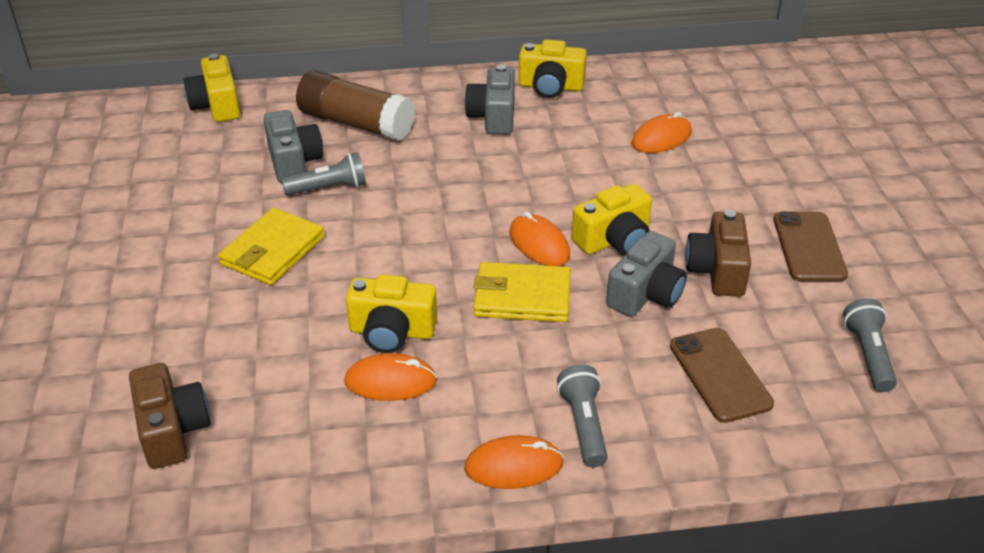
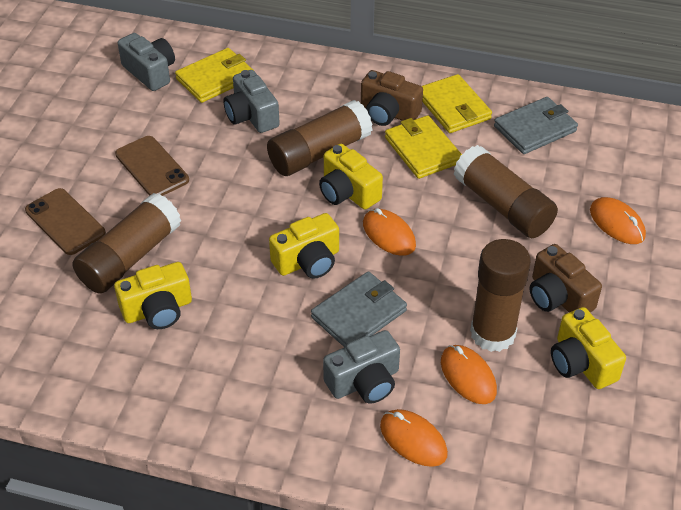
brown glue stick: [296,70,415,141] = 1 -> [72,193,181,294] [267,100,373,176] [454,145,558,238] [470,239,531,352] = 4
grey flashlight: [281,152,366,195] [557,364,607,467] [843,298,897,392] = 3 -> none = 0
grey wallet: none = 0 -> [311,271,407,347] [494,97,578,154] = 2
yellow wallet: [218,208,325,285] [474,262,571,322] = 2 -> [175,48,253,103] [385,115,462,179] [422,74,492,133] = 3

